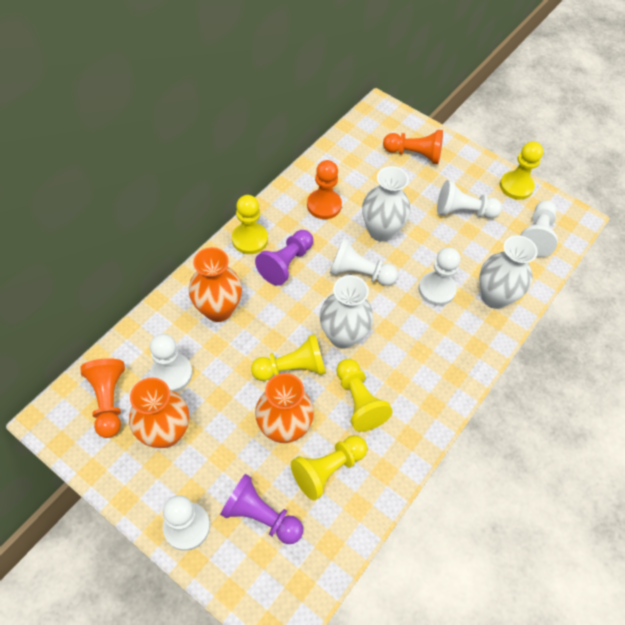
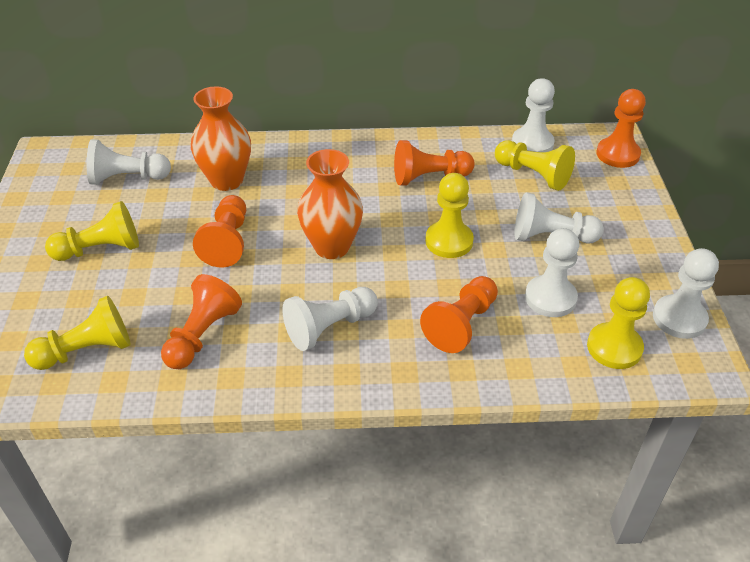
orange pawn: [80,358,125,438] [307,160,342,219] [383,130,443,164] = 3 -> [161,274,242,369] [193,195,246,268] [394,140,475,185] [420,276,498,353] [596,89,646,168] = 5
orange vase: [129,377,189,448] [189,247,242,322] [255,373,314,443] = 3 -> [191,86,251,191] [297,149,363,259] = 2
purple pawn: [220,474,303,544] [255,230,313,286] = 2 -> none = 0
white vase: [320,275,373,349] [362,166,410,242] [479,235,538,309] = 3 -> none = 0

